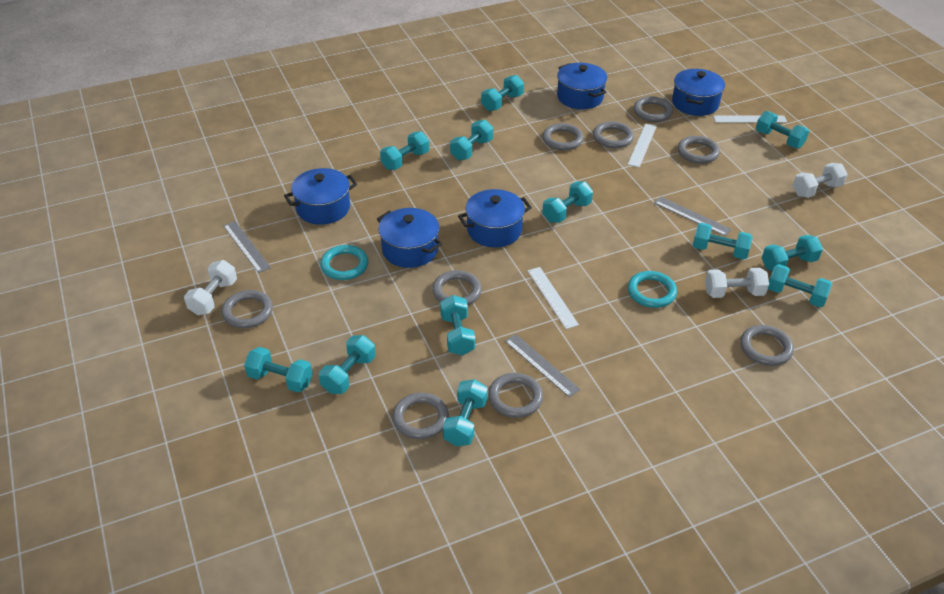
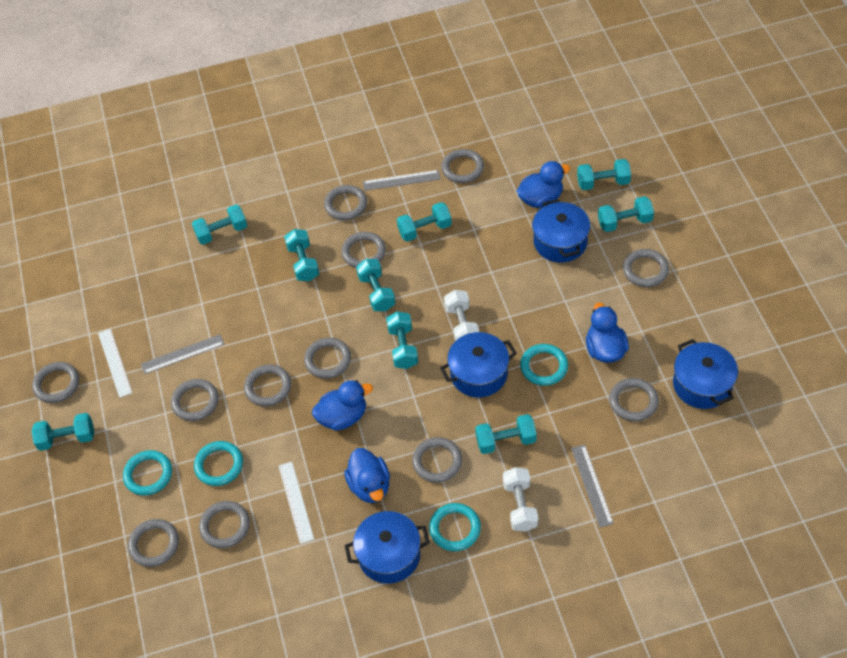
blue duck: none = 0 -> [312,380,373,431] [344,448,390,503] [517,161,570,208] [586,303,629,363] = 4
blue pot: [284,168,357,225] [377,208,442,268] [458,189,532,248] [557,63,607,109] [672,69,725,116] = 5 -> [344,511,430,584] [440,332,517,398] [532,199,590,263] [673,339,738,409] = 4
grey ring: [222,290,273,329] [393,393,449,439] [432,270,482,305] [488,373,543,418] [543,123,584,150] [593,121,634,148] [633,96,673,122] [678,136,720,164] [740,325,794,366] = 9 -> [32,362,79,403] [128,519,179,567] [171,379,219,421] [199,501,250,548] [244,364,291,406] [304,338,351,379] [324,185,367,220] [341,232,386,268] [412,437,462,483] [441,149,484,183] [609,378,659,421] [623,249,669,287] = 12
turquoise dumbbell: [244,347,313,392] [319,335,376,394] [380,131,429,170] [440,295,475,356] [443,379,488,446] [450,120,493,160] [481,75,524,111] [542,182,593,223] [693,223,753,259] [756,111,809,148] [762,235,823,271] [768,264,832,307] = 12 -> [31,413,94,451] [192,205,247,245] [284,229,319,281] [356,259,396,311] [386,311,418,369] [397,202,452,242] [475,414,537,454] [577,159,631,190] [598,196,654,232] = 9
turquoise ring: [320,245,368,280] [628,271,677,308] = 2 -> [123,450,172,496] [194,441,243,486] [429,503,481,551] [520,344,568,386] = 4
white dumbbell: [184,260,237,315] [705,268,769,298] [793,163,848,198] = 3 -> [444,290,479,341] [503,467,538,532] = 2
white ruler: [528,267,579,329] [628,124,657,167] [713,115,787,123] = 3 -> [98,329,132,398] [279,462,314,544] = 2

